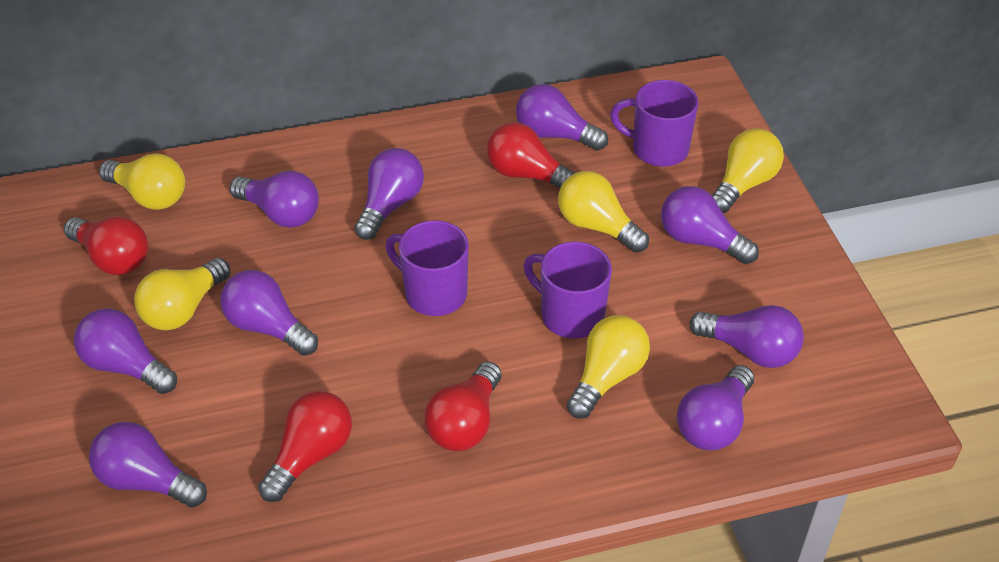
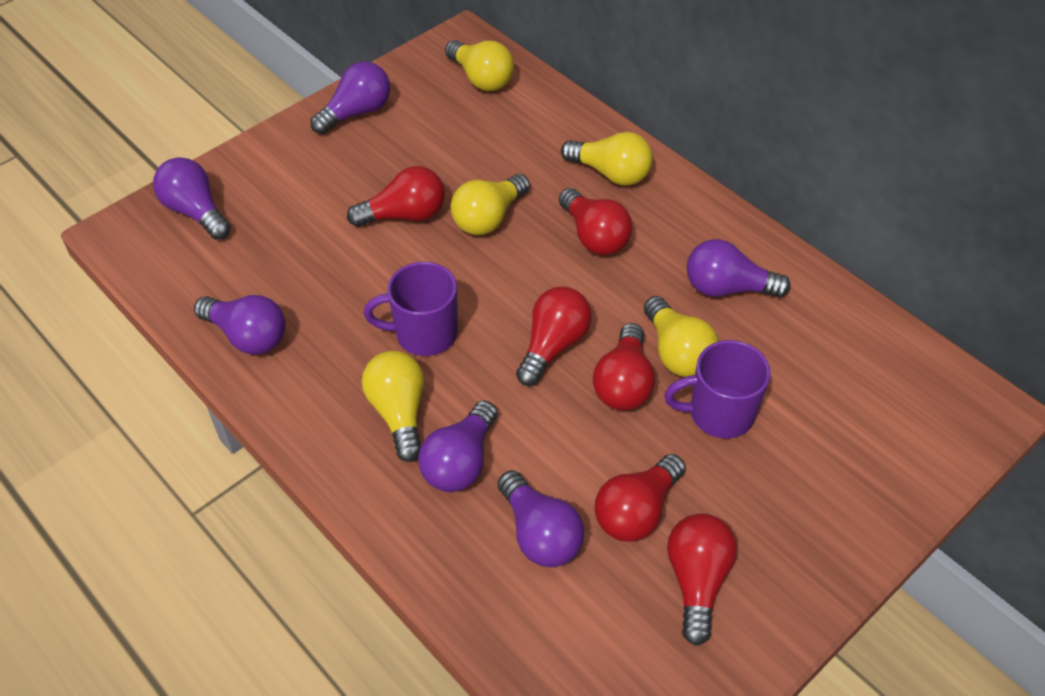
purple light bulb: [74,308,177,394] [89,422,207,508] [220,270,318,356] [230,171,319,228] [354,148,424,240] [516,84,608,151] [661,186,759,264] [677,365,754,450] [689,305,804,368] = 9 -> [153,157,231,240] [194,295,286,355] [311,62,390,134] [418,400,498,492] [498,470,584,567] [687,239,791,298] = 6
purple mug: [385,220,469,316] [523,242,612,339] [610,80,698,167] = 3 -> [364,262,458,356] [664,340,771,438] = 2
red light bulb: [64,217,148,275] [258,391,352,502] [424,361,502,451] [487,122,575,189] = 4 -> [347,166,445,227] [516,287,592,386] [559,188,632,255] [593,323,655,411] [595,454,686,542] [667,513,737,646] = 6

